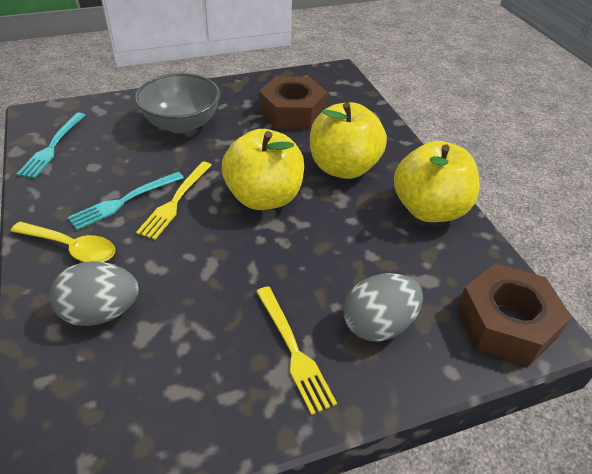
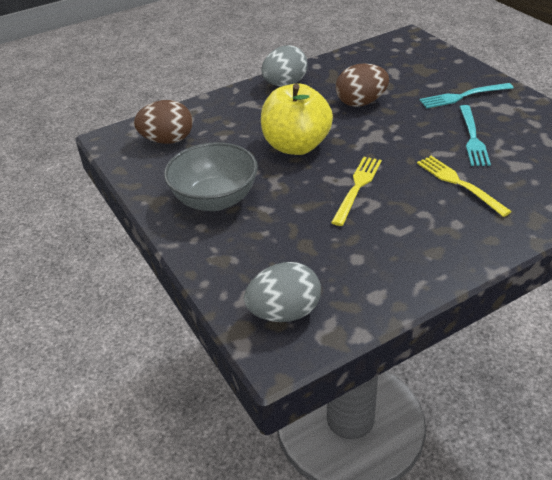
brown egg: none = 0 -> [134,100,193,144] [336,63,389,107] = 2
brown nut: [259,76,328,129] [457,263,572,366] = 2 -> none = 0
yellow apple: [222,129,304,210] [310,102,387,179] [394,141,479,222] = 3 -> [261,84,333,155] = 1
yellow spoon: [11,222,115,262] = 1 -> none = 0

